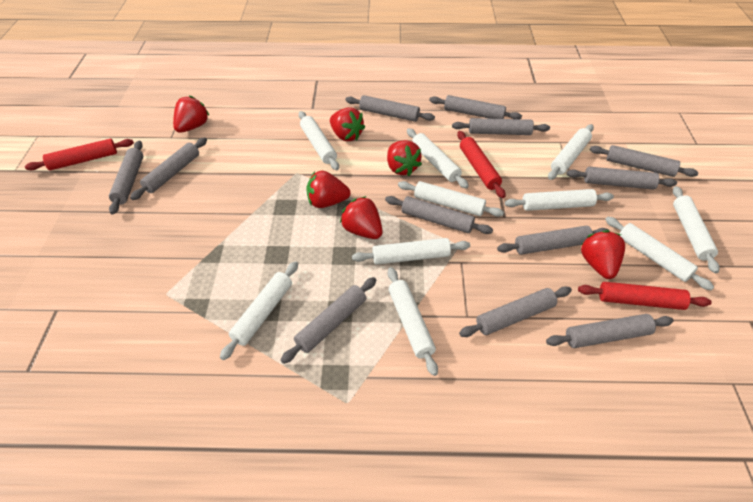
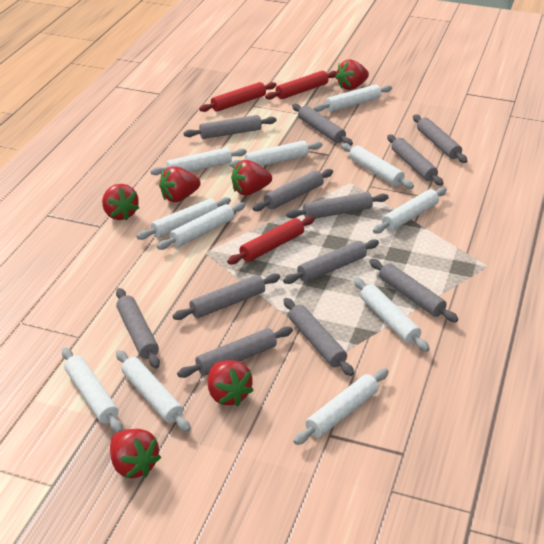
white rolling pin: [220,261,298,360] [299,111,339,170] [352,238,470,265] [388,268,438,376] [398,181,504,217] [407,128,469,189] [505,189,614,211] [548,124,594,180] [605,217,714,290] [673,186,720,273] = 10 -> [62,348,123,433] [116,350,191,432] [136,197,231,240] [150,147,247,175] [157,202,245,250] [230,141,322,168] [294,369,388,445] [314,84,392,112] [341,143,414,189] [354,278,430,352] [373,187,447,234] = 11

